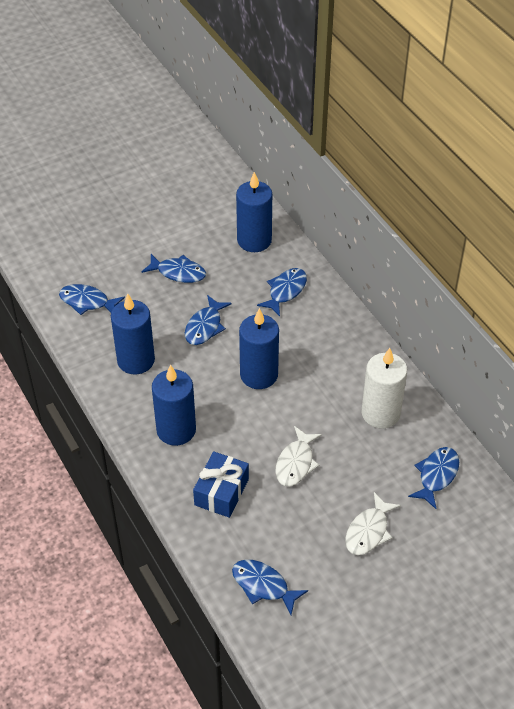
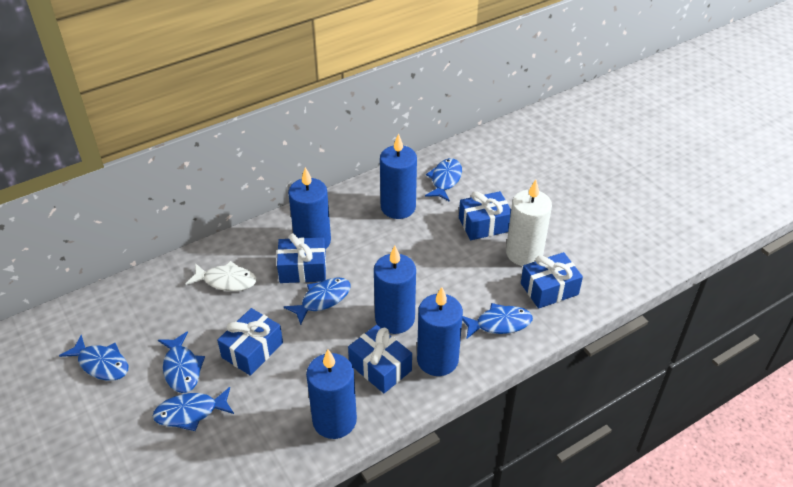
blue candle: [111,293,155,375] [152,365,196,446] [236,172,272,252] [239,308,279,389] = 4 -> [288,167,331,249] [306,349,357,439] [374,245,416,334] [380,133,417,219] [417,287,463,376] = 5
blue gift: [193,451,249,518] = 1 -> [217,308,283,376] [277,233,326,283] [348,325,412,393] [459,191,511,240] [521,252,583,309] = 5
white fish: [275,426,322,486] [345,492,401,555] = 2 -> [186,261,256,291] = 1

